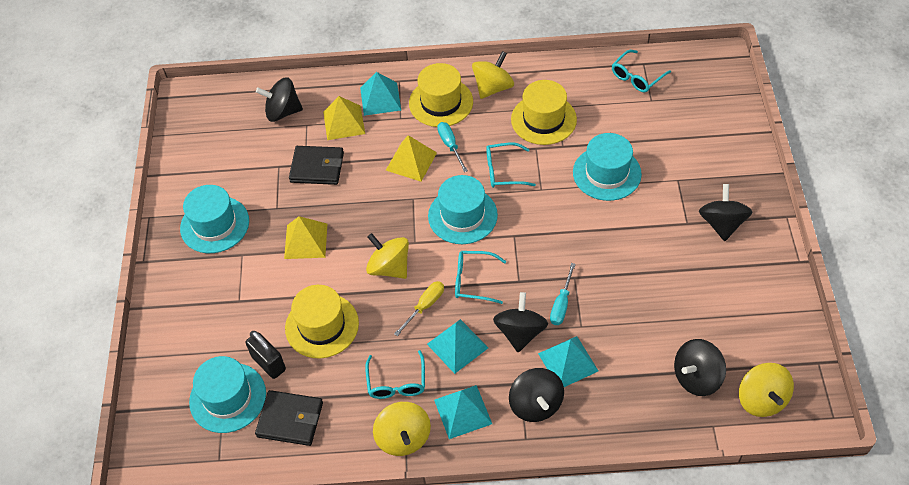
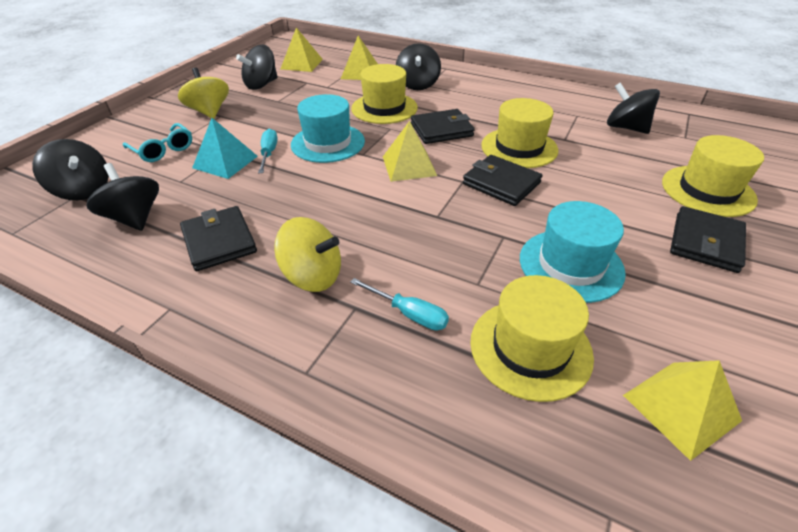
black padlock: [245,331,286,379] = 1 -> none = 0
black wallet: [255,390,323,446] [289,146,344,185] = 2 -> [180,206,257,271] [411,109,475,144] [463,155,542,206] [670,206,746,273] = 4
turquoise glasses: [365,350,425,399] [455,251,506,304] [486,143,536,188] [612,50,671,92] = 4 -> [123,123,192,162] = 1
turquoise hat: [180,185,249,253] [189,356,266,433] [428,175,498,244] [573,133,642,201] = 4 -> [291,94,365,163] [520,201,626,303] = 2
turquoise pyramid: [360,72,401,116] [427,319,488,374] [434,385,492,439] [538,336,598,387] = 4 -> [192,118,258,179] = 1
yellow hat: [285,285,359,358] [409,63,473,127] [511,80,577,145] = 3 -> [351,64,418,124] [470,275,594,402] [481,98,558,168] [662,135,764,217] = 4
yellow pyramid: [284,216,327,259] [323,96,365,140] [386,135,437,182] = 3 -> [280,27,323,72] [341,35,378,80] [383,121,437,182] [623,360,742,461] = 4
yellow screwdriver: [394,281,444,336] = 1 -> none = 0
yellow spinning top: [366,233,409,279] [373,402,431,456] [472,51,514,99] [739,363,794,417] = 4 -> [178,68,229,119] [274,217,341,292] = 2

